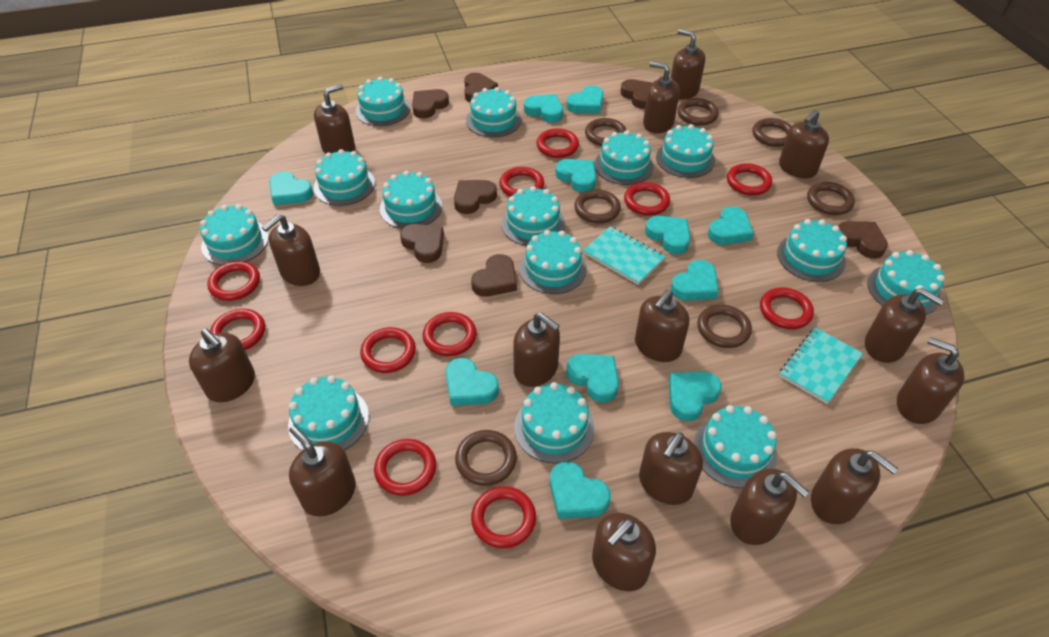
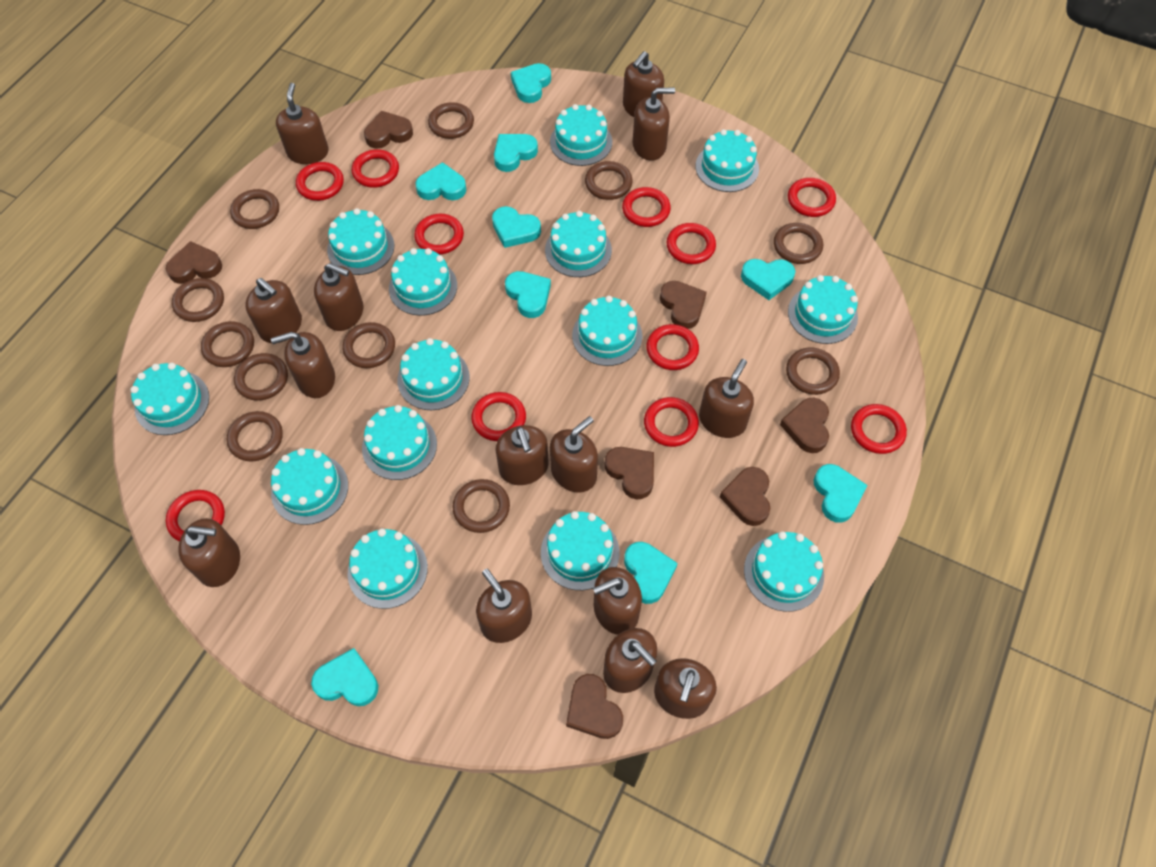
brown ring: [455,430,517,486] [574,189,621,223] [585,118,626,146] [678,98,719,125] [697,304,752,348] [752,118,791,147] [807,182,855,215] = 7 -> [172,278,224,322] [201,321,254,367] [227,411,283,462] [230,189,279,229] [234,353,288,401] [342,322,395,368] [428,102,474,139] [453,479,510,533] [585,161,633,200] [774,223,823,264] [786,348,840,395] = 11
brown soap dispenser: [189,328,255,402] [262,214,320,286] [289,425,356,517] [314,84,355,154] [513,312,560,387] [592,513,656,591] [635,290,690,362] [639,432,703,505] [643,62,680,133] [671,29,705,100] [730,469,809,545] [779,109,829,179] [811,448,898,524] [865,288,944,363] [897,337,964,424] = 15 -> [178,518,240,587] [245,278,302,343] [271,332,335,398] [276,83,329,164] [314,263,363,331] [476,569,532,643] [495,425,549,485] [550,416,598,493] [593,567,642,635] [603,628,657,693] [623,51,664,117] [632,88,675,161] [654,658,717,719] [699,359,754,438] = 14
turquoise heart: [269,171,313,205] [445,358,499,406] [524,94,563,123] [550,461,611,519] [555,159,596,192] [566,86,603,114] [566,354,619,403] [645,216,690,254] [669,371,722,421] [671,260,719,301] [708,206,754,245] = 11 -> [311,648,378,706] [415,162,466,200] [492,206,541,248] [494,134,538,172] [505,271,551,318] [511,63,551,103] [624,542,678,604] [741,259,795,300] [814,464,867,522] = 9
turquoise notebook: [583,226,665,285] [779,327,863,404] = 2 -> none = 0

